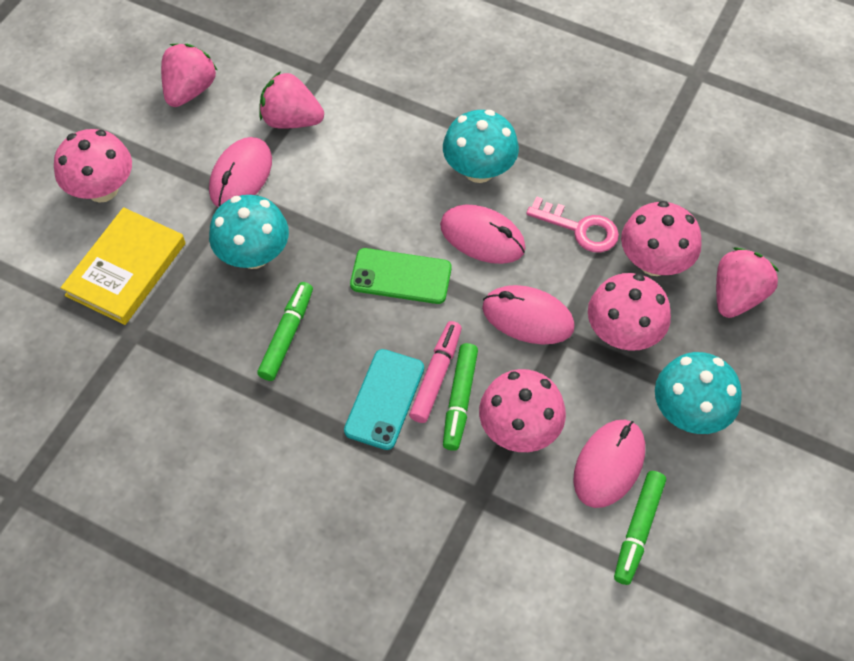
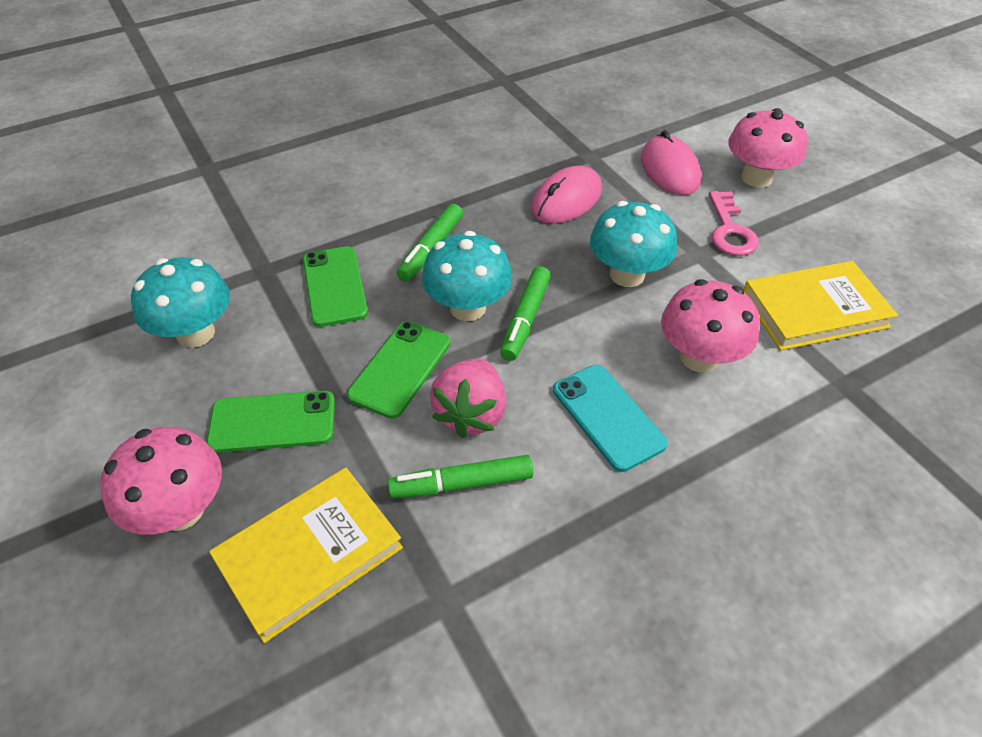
green phone: [350,248,452,304] = 1 -> [206,391,335,453] [303,246,368,327] [347,321,450,419] = 3
pink marker: [409,321,462,423] = 1 -> none = 0
pink mouse: [209,137,272,207] [440,205,526,264] [482,285,575,344] [573,420,645,508] = 4 -> [531,166,602,223] [641,130,701,195] = 2
pink mushroom: [54,129,132,203] [479,369,566,452] [588,273,671,351] [621,201,702,276] = 4 -> [100,427,222,534] [661,279,760,372] [728,108,807,187] = 3
pink strawberry: [161,44,217,107] [259,71,324,129] [716,247,779,318] = 3 -> [430,359,506,438] = 1
yellow book: [61,207,185,325] = 1 -> [209,468,403,643] [743,261,898,350] = 2

